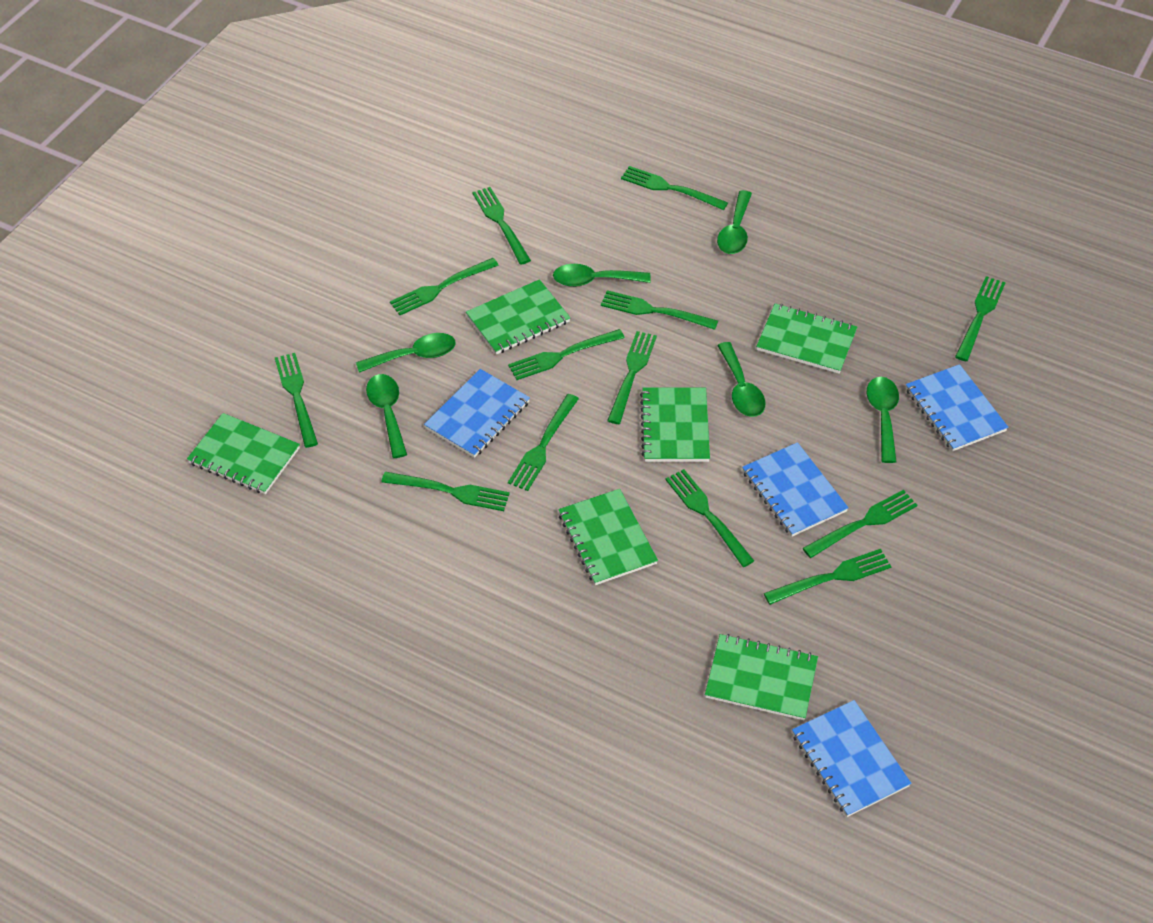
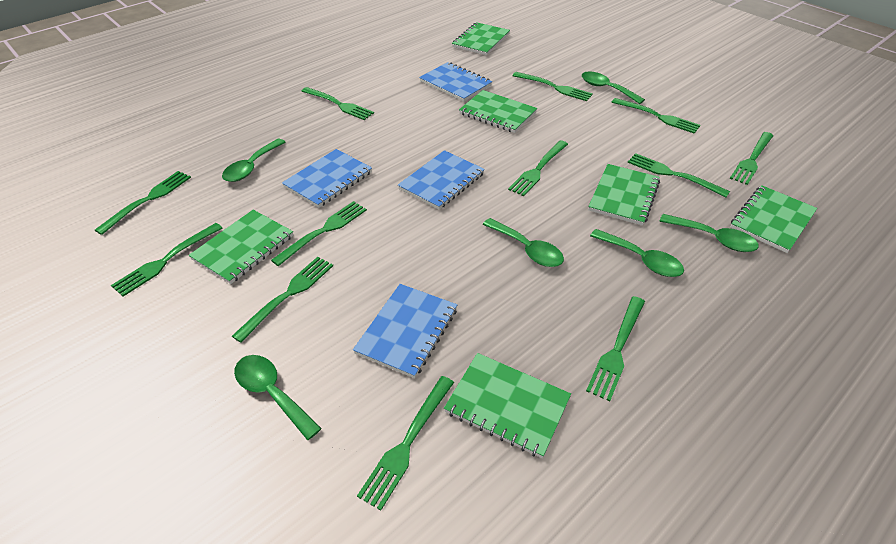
green fork: [275,353,318,448] [381,472,510,511] [390,258,499,315] [472,187,531,265] [508,329,625,380] [508,394,579,491] [601,290,718,330] [607,331,657,424] [621,166,728,210] [665,469,754,567] [764,549,892,605] [803,490,917,558] [955,276,1006,361] = 13 -> [95,171,191,235] [111,223,223,297] [232,257,333,343] [271,201,367,266] [302,87,374,120] [357,376,454,510] [508,140,568,196] [513,72,593,101] [586,296,645,401] [612,98,700,134] [628,153,730,197] [730,132,773,185] = 12

